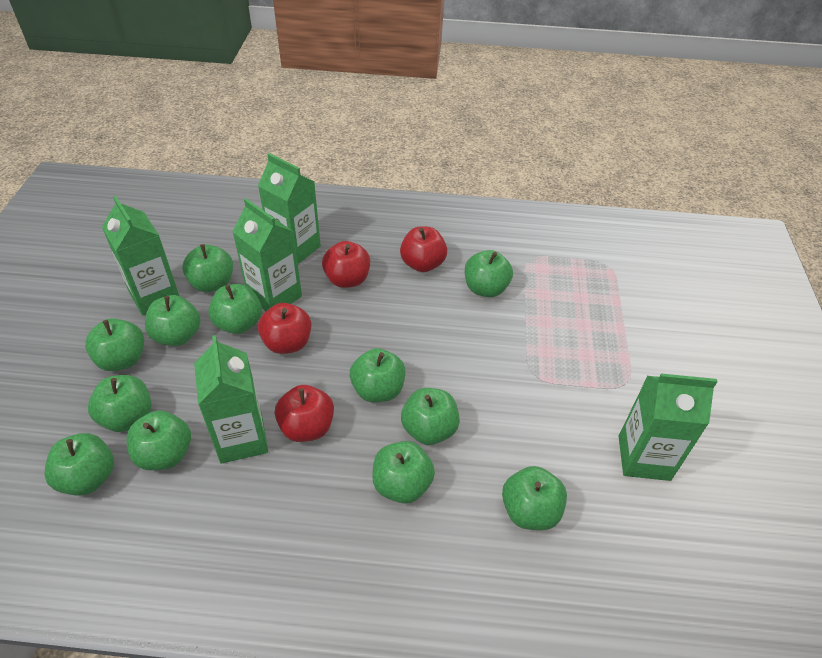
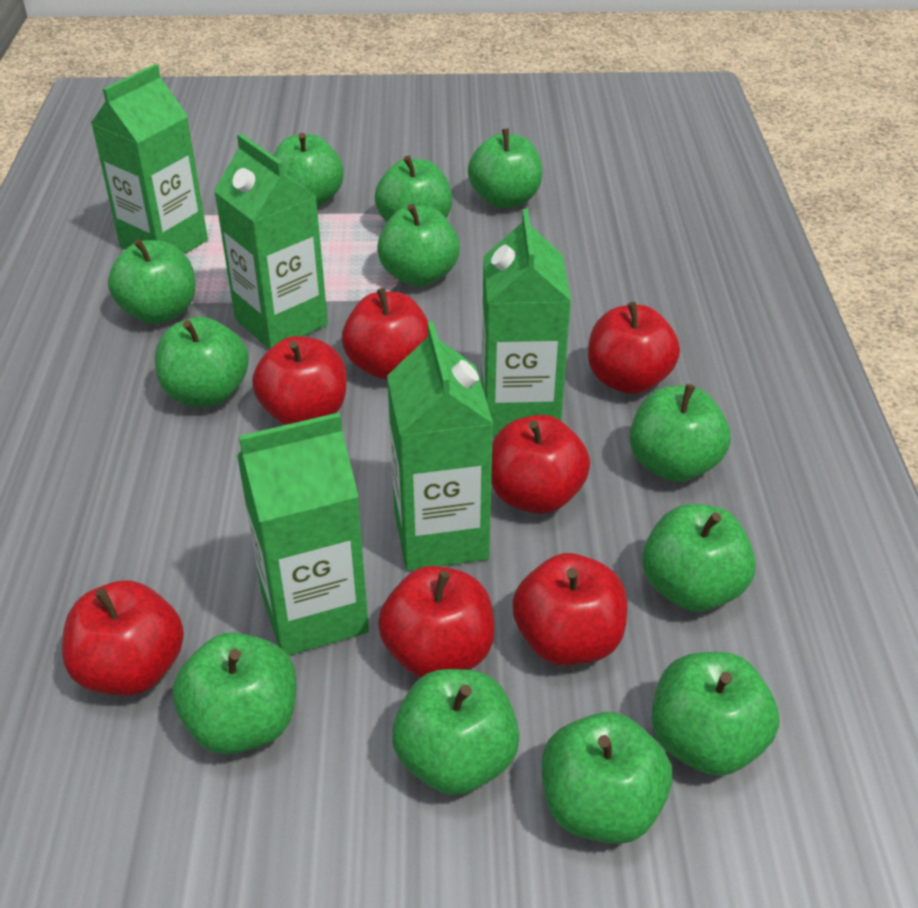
red apple: [258,303,311,354] [275,385,334,442] [322,241,370,288] [400,226,447,272] = 4 -> [62,580,184,696] [252,336,347,425] [342,288,428,380] [378,566,495,678] [491,415,590,514] [512,553,627,666] [588,302,680,394] = 7

